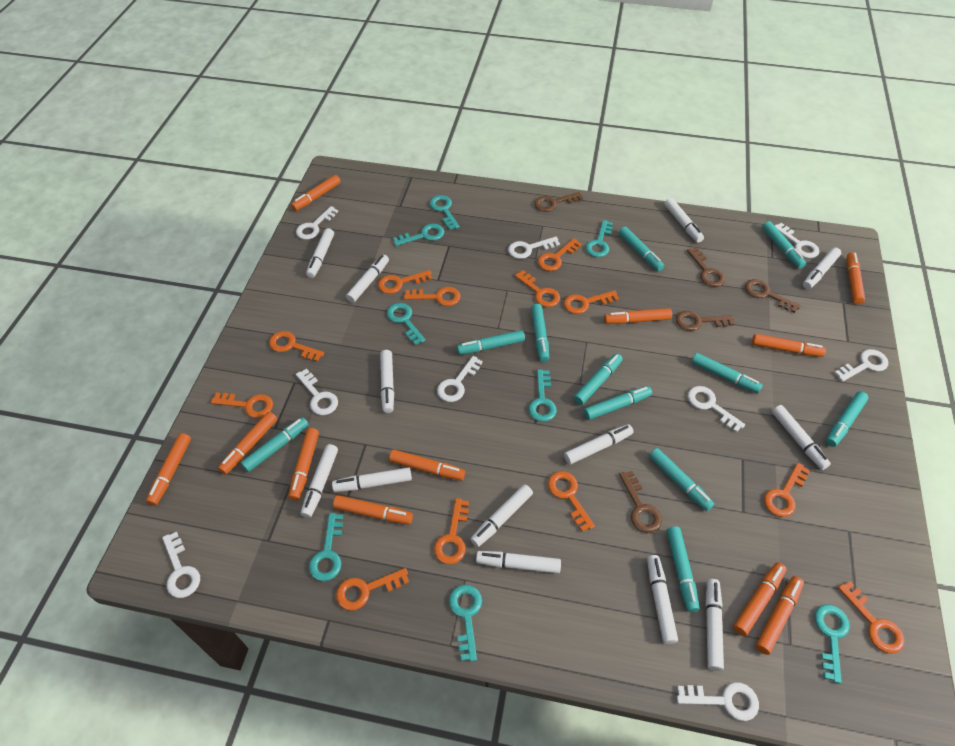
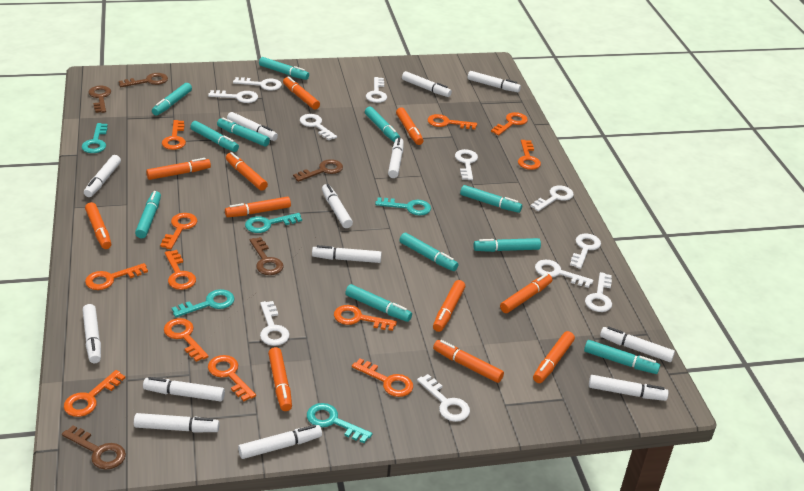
turquoise key: [309,513,343,581] [387,303,426,345] [393,224,444,246] [429,195,460,230] [449,585,482,662] [529,369,557,422] [585,220,613,257] [814,605,850,684] = 8 -> [82,123,108,153] [172,289,234,317] [245,213,302,233] [307,403,372,443] [375,197,431,215] = 5
white key: [162,532,200,598] [296,206,338,240] [296,369,338,415] [437,356,483,402] [508,237,560,259] [677,682,759,721] [688,386,745,432] [774,223,819,258] [834,349,888,382] = 9 -> [208,90,258,103] [233,77,282,91] [260,301,290,346] [300,114,337,140] [366,77,387,103] [417,374,470,422] [455,149,478,180] [531,185,574,211] [535,260,593,288] [570,233,601,269] [585,272,612,312] = 11

